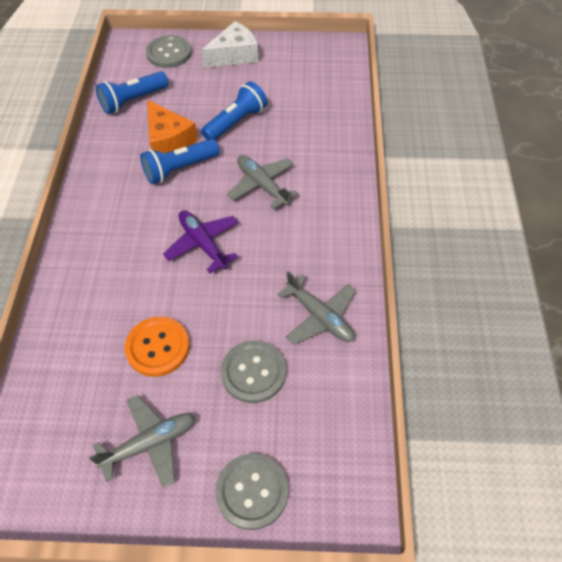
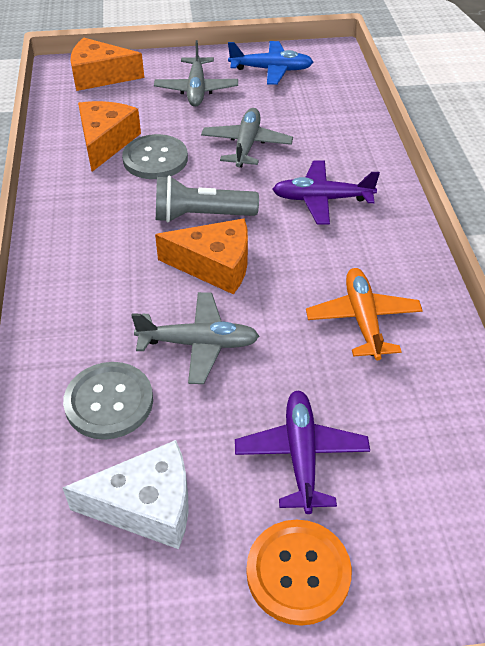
blue flashlight: [96,71,169,114] [140,139,219,184] [201,81,267,140] = 3 -> none = 0
blue plane: none = 0 -> [228,41,313,85] = 1
grey button: [146,35,192,68] [215,454,288,530] [221,340,286,403] = 3 -> [63,362,153,440] [122,134,188,179] = 2
grey flashlight: none = 0 -> [156,176,259,223] = 1
orange cheese: [147,100,198,153] = 1 -> [71,37,144,91] [78,101,141,172] [155,218,248,295] = 3
orange plane: none = 0 -> [306,268,423,360] = 1
purple plane: [163,210,239,273] = 1 -> [235,391,370,514] [272,160,380,225] = 2

